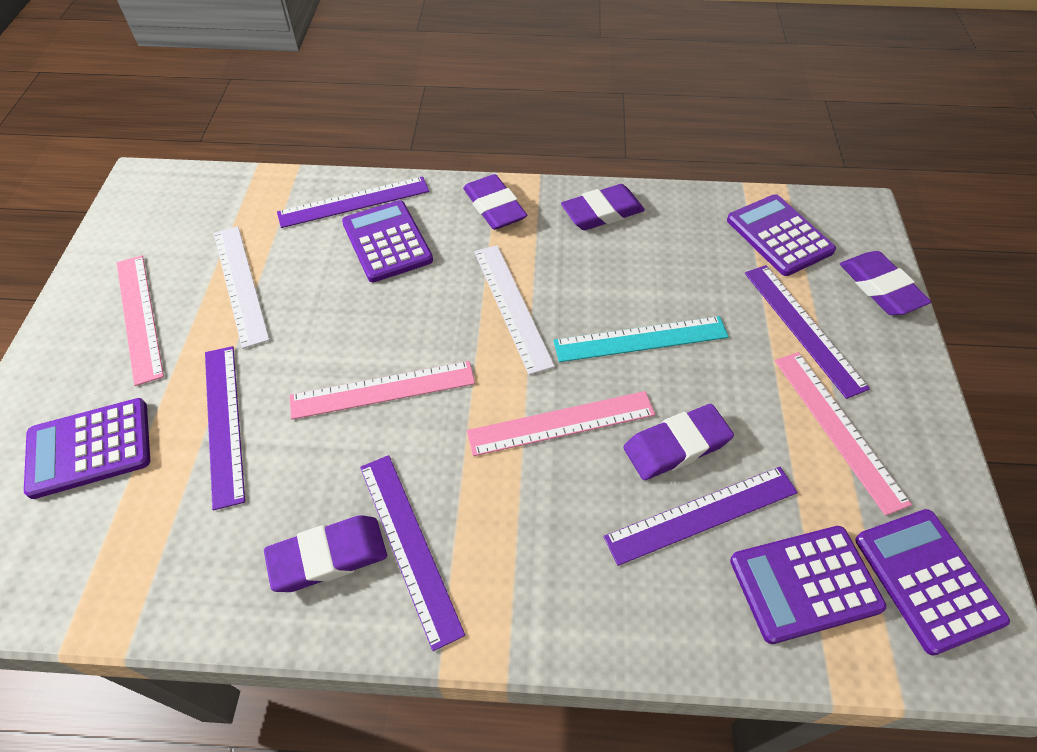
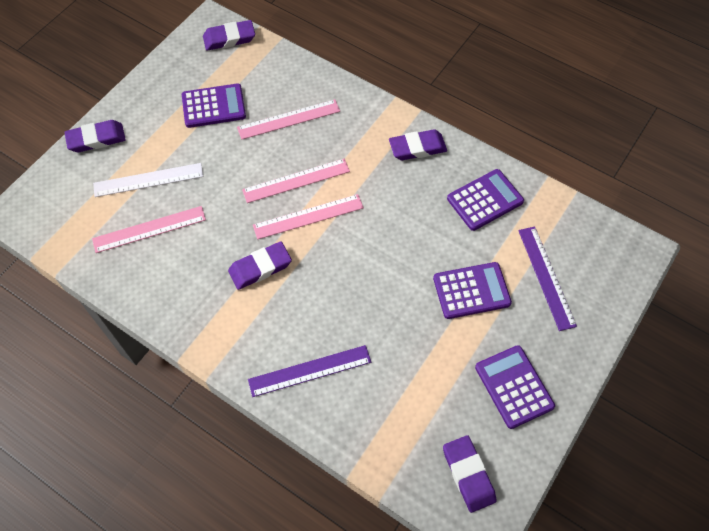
purple calculator: [24,398,150,499] [342,200,433,282] [727,194,836,276] [730,526,886,644] [855,509,1010,656] = 5 -> [182,83,246,128] [433,262,512,319] [447,169,524,231] [475,345,555,429] = 4
purple ruler: [205,346,245,510] [277,176,429,228] [360,455,465,651] [603,467,798,566] [745,265,870,399] = 5 -> [248,345,371,397] [518,226,577,331] = 2
turquoise ruler: [554,316,729,362] = 1 -> none = 0
white ruler: [214,226,270,349] [474,245,555,375] = 2 -> [93,163,203,197] = 1

